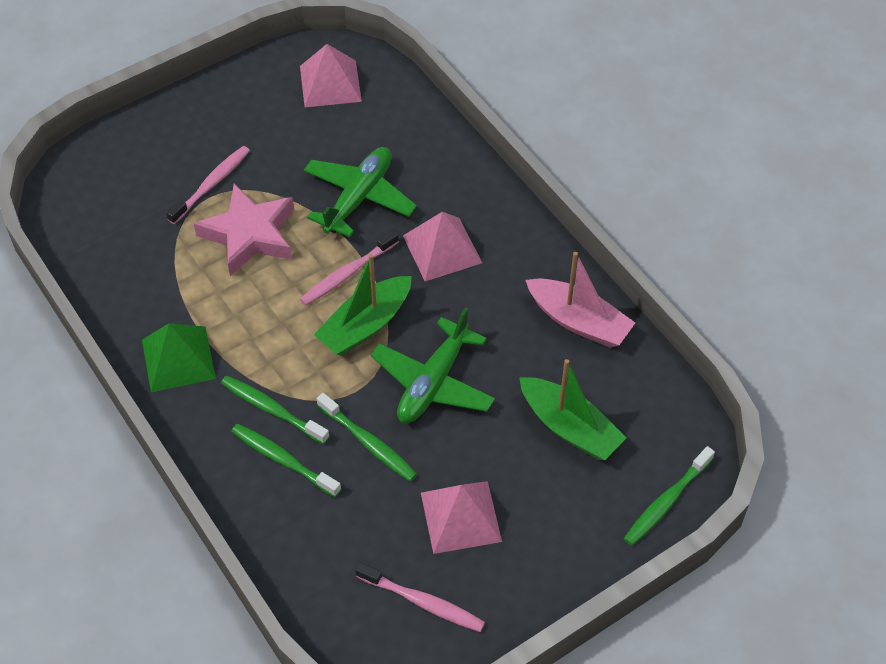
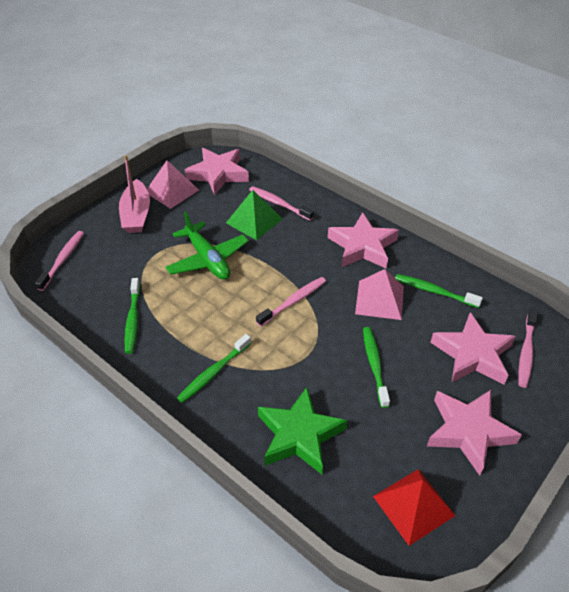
green boat: [314,254,412,356] [519,359,626,460] = 2 -> none = 0
green plane: [304,147,417,237] [371,307,495,423] = 2 -> [165,212,249,280] = 1
green star: none = 0 -> [258,387,347,474] = 1
pink pyramid: [300,44,362,107] [403,212,482,281] [421,481,502,554] = 3 -> [147,160,199,209] [355,269,404,320] = 2
pink star: [193,184,294,276] = 1 -> [185,148,249,195] [328,212,399,269] [427,390,522,476] [430,312,516,385] = 4
pink toothbrush: [166,146,250,224] [300,230,399,306] [355,562,485,632] = 3 -> [35,231,84,291] [249,186,314,221] [256,277,326,326] [518,309,538,388] = 4
red pyramid: none = 0 -> [373,469,456,546] = 1

